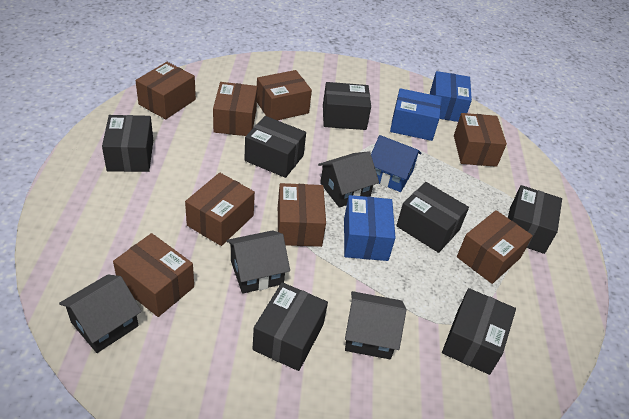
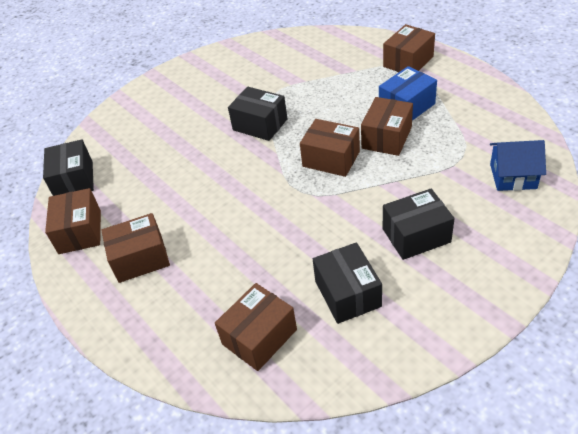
black box: [102,115,153,172] [244,116,306,178] [252,282,328,371] [323,82,371,130] [396,182,469,253] [442,288,516,375] [508,185,562,254] = 7 -> [43,139,94,196] [228,87,287,141] [313,242,382,324] [383,189,455,260] = 4
black house: [59,275,142,353] [227,230,290,294] [318,151,379,208] [345,291,406,359] = 4 -> none = 0
blue box: [344,195,396,261] [390,88,442,141] [430,71,472,122] = 3 -> [379,66,437,121] = 1
brown box: [113,233,194,317] [135,62,196,119] [185,173,255,246] [213,82,257,136] [257,70,312,120] [278,183,326,247] [454,113,507,167] [457,210,533,284] = 8 -> [45,188,101,254] [101,213,170,283] [215,283,297,371] [300,119,360,177] [361,97,413,156] [383,24,435,72] = 6

